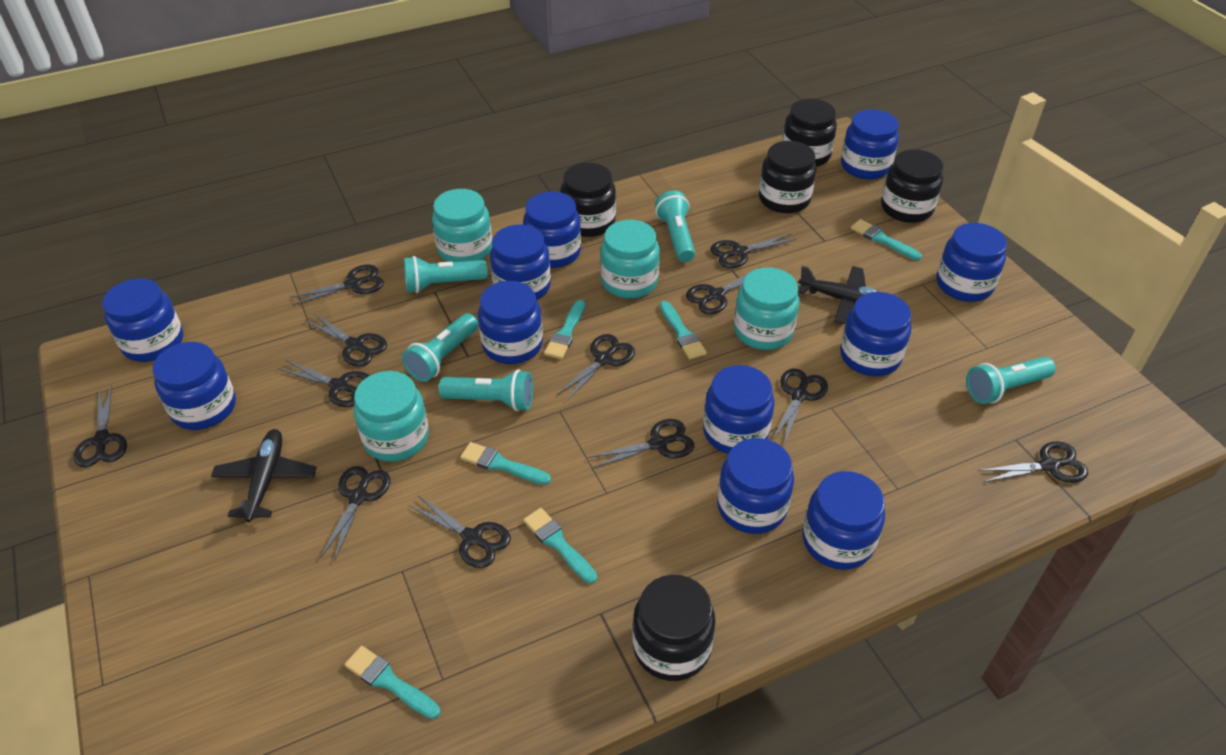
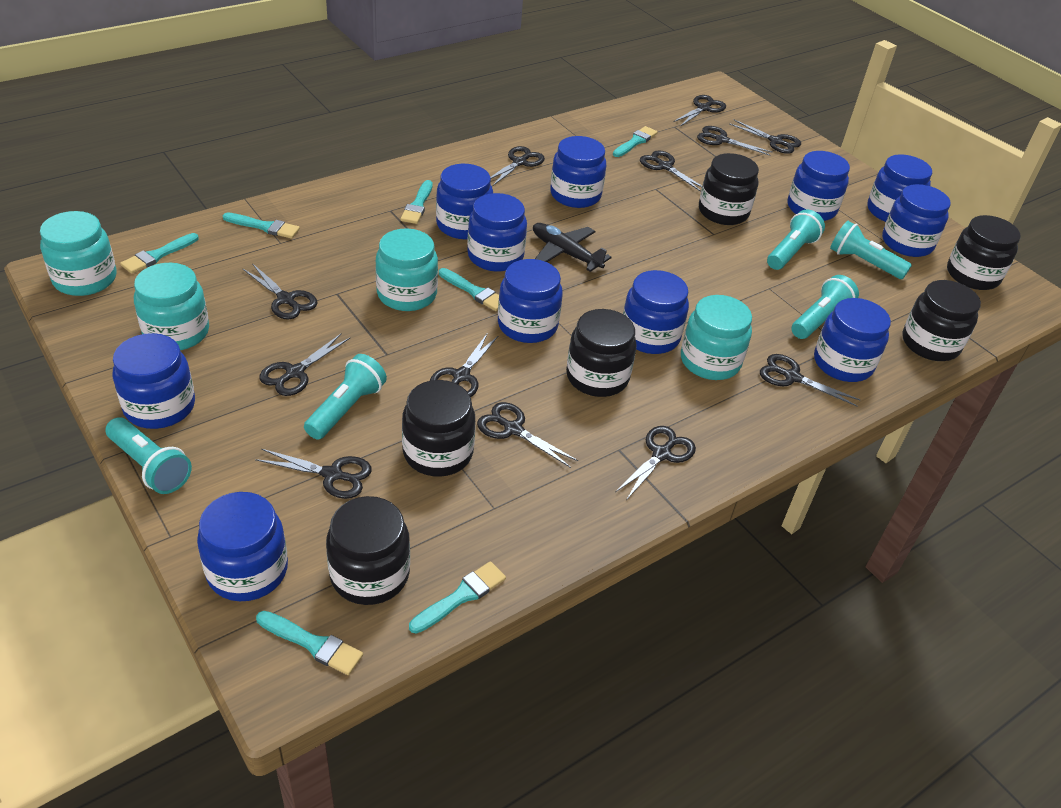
black jar: [560,163,616,237] [632,575,716,681] [759,141,817,213] [782,98,837,167] [881,149,943,223] = 5 -> [326,496,410,605] [402,380,475,477] [566,309,637,397] [699,153,759,225] [902,280,981,361] [947,215,1021,290] = 6
black plane: [211,429,317,522] [798,266,879,324] = 2 -> [533,223,612,272] = 1
turquoise brush: [344,646,440,719] [460,442,551,485] [523,508,597,584] [544,300,585,359] [660,301,707,360] [851,219,922,260] = 6 -> [120,233,199,274] [223,212,300,239] [256,611,363,675] [401,180,433,224] [409,561,506,634] [439,268,499,311] [613,126,657,157] = 7

